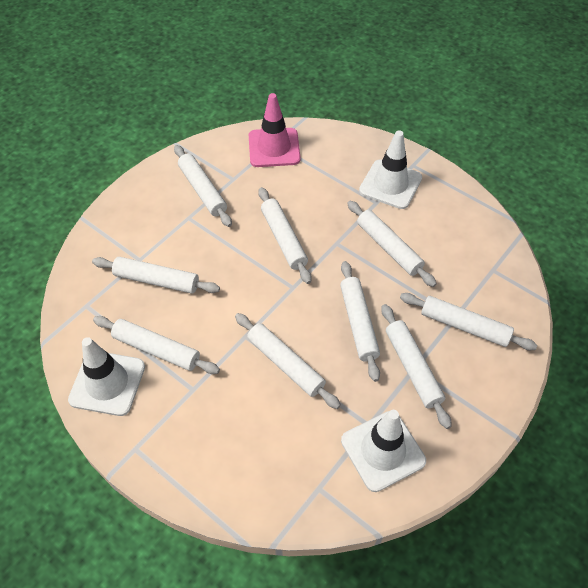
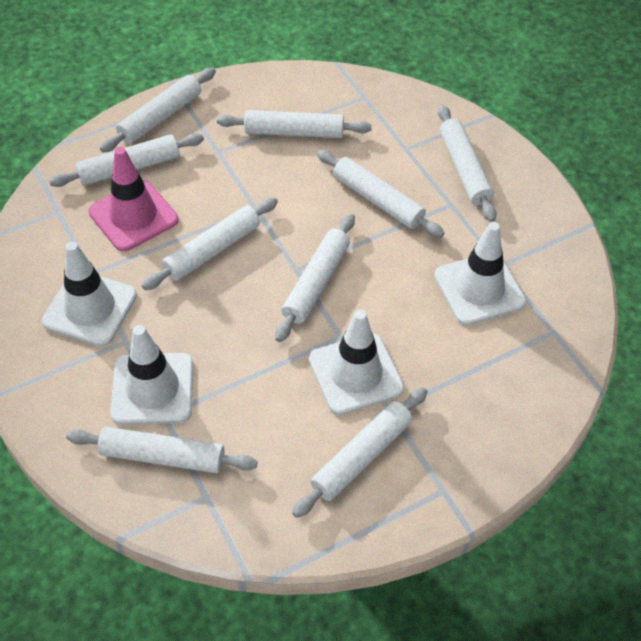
white traffic cone: [68,337,145,416] [341,410,426,492] [359,130,422,209] = 3 -> [42,241,137,346] [110,325,194,425] [309,309,404,415] [434,222,526,326] = 4

